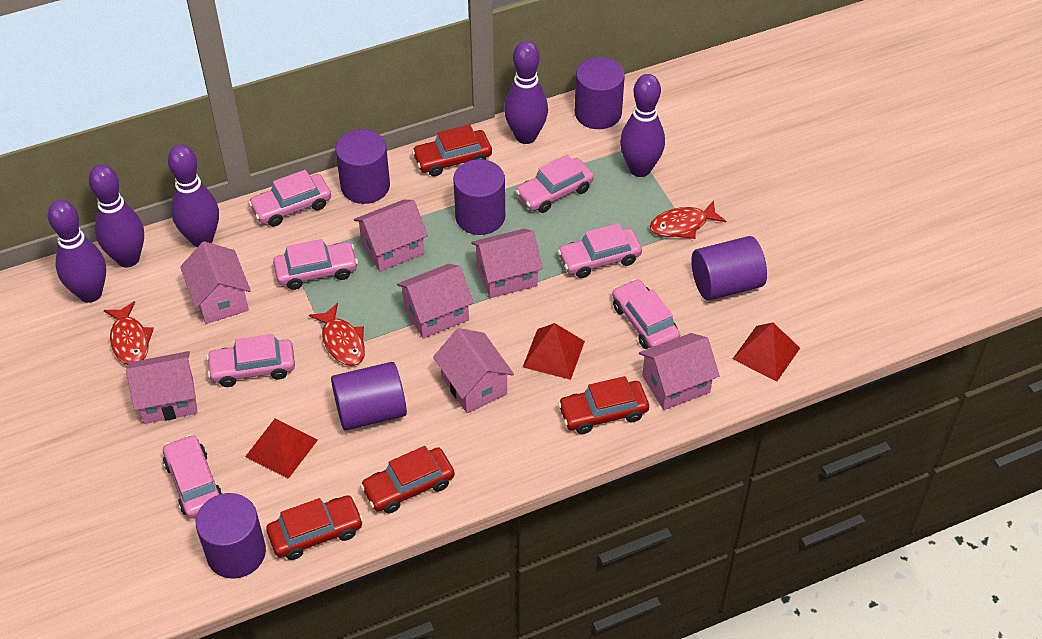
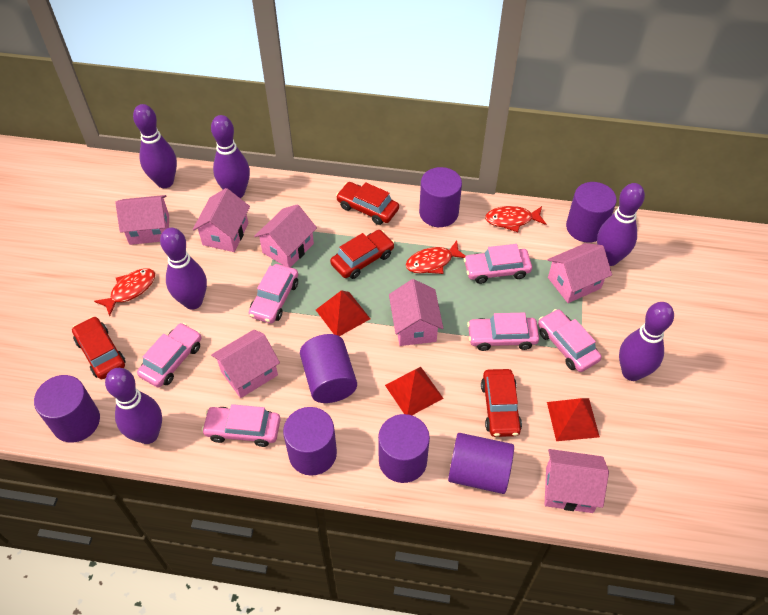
pink car: [163,434,223,518] [206,334,295,387] [248,170,331,226] [273,239,358,290] [515,154,594,213] [558,223,642,278] [612,279,680,349] = 7 -> [137,323,202,388] [201,404,281,447] [249,264,298,323] [464,244,532,284] [467,313,539,351] [538,309,601,372] = 6
purple bowling pin: [48,200,106,303] [89,165,144,268] [168,145,219,247] [504,41,548,144] [620,74,665,177] = 5 -> [105,368,162,444] [133,104,177,188] [160,228,207,310] [211,115,250,198] [597,183,645,266] [619,302,674,381] = 6
purple cylinder: [196,493,266,579] [331,362,407,430] [336,129,390,204] [453,159,505,235] [575,57,625,129] [691,236,767,300] = 6 -> [34,375,100,443] [283,407,337,476] [300,334,357,403] [378,414,430,483] [419,167,462,227] [448,433,514,494] [566,182,617,243] = 7

